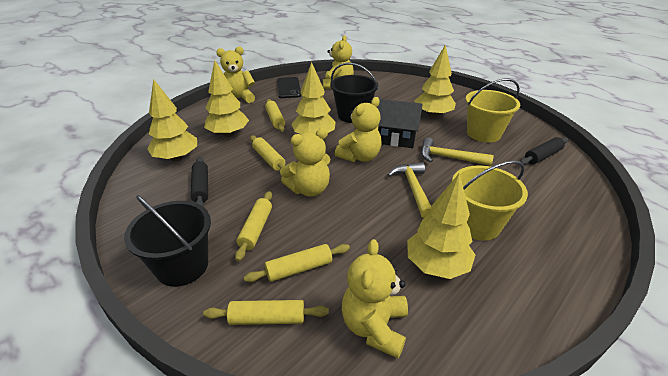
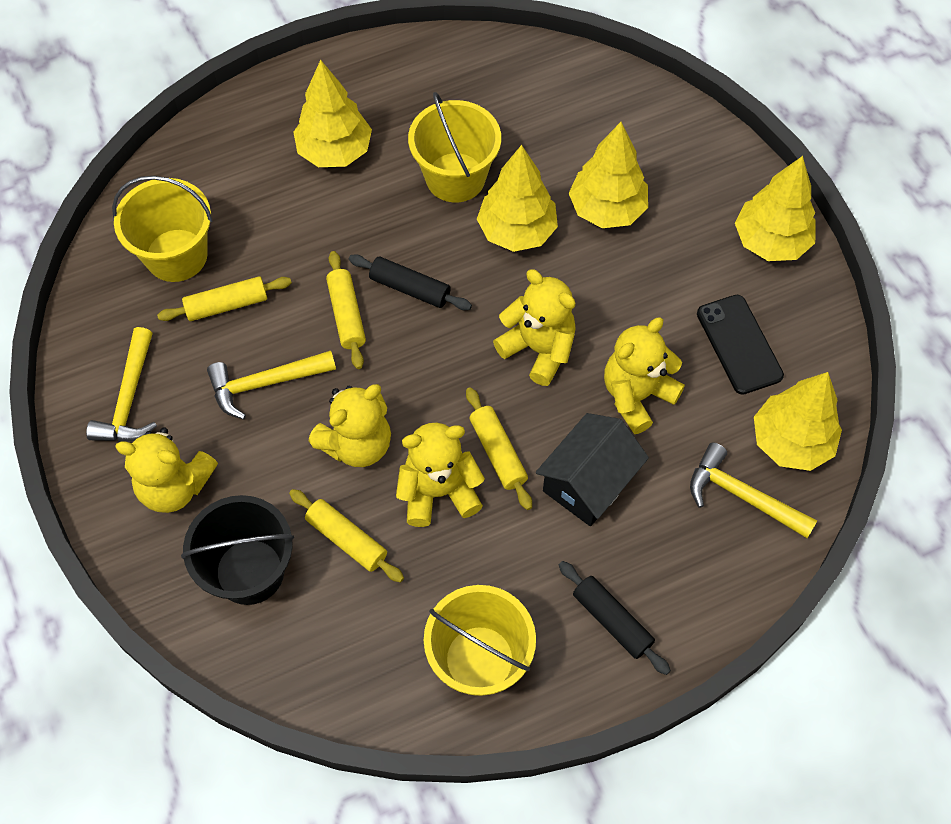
black bucket: [124,195,211,287] [330,63,378,123] = 2 -> [181,495,294,605] = 1
yellow bucket: [452,160,528,241] [466,78,520,142] = 2 -> [112,176,213,282] [408,92,501,202] [424,585,536,696] = 3
yellow hammer: [388,162,431,218] [421,137,494,166] = 2 -> [86,327,157,442] [207,351,336,419] [690,442,817,538] = 3
yellow rolling pin: [203,300,329,325] [235,191,272,262] [244,244,350,282] [250,135,286,171] [265,99,285,132] = 5 -> [157,276,292,321] [289,489,404,583] [326,251,366,369] [466,387,532,510] = 4

